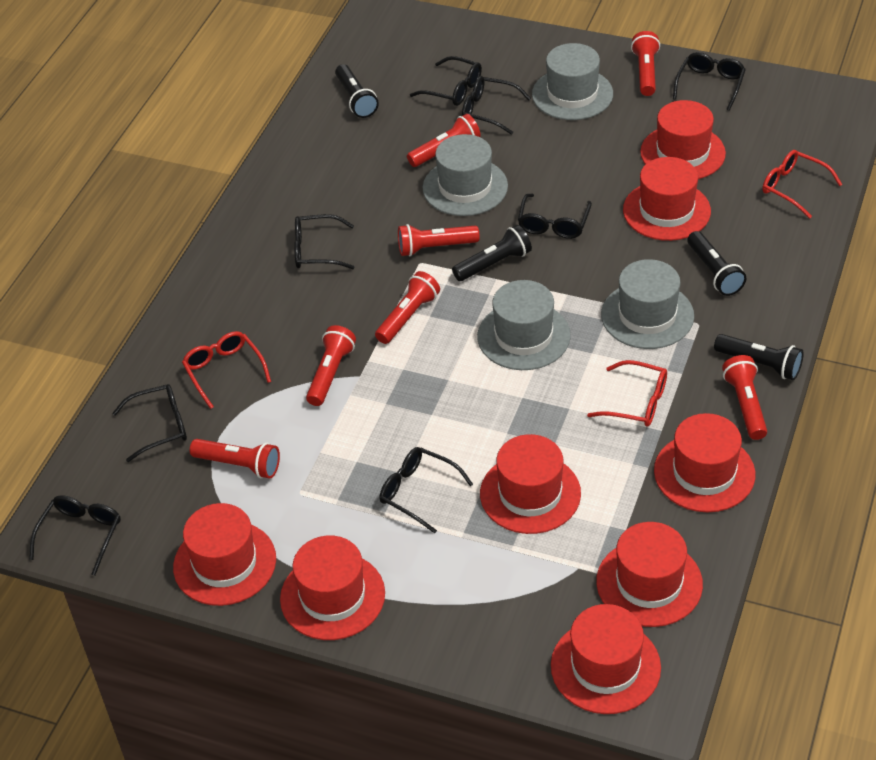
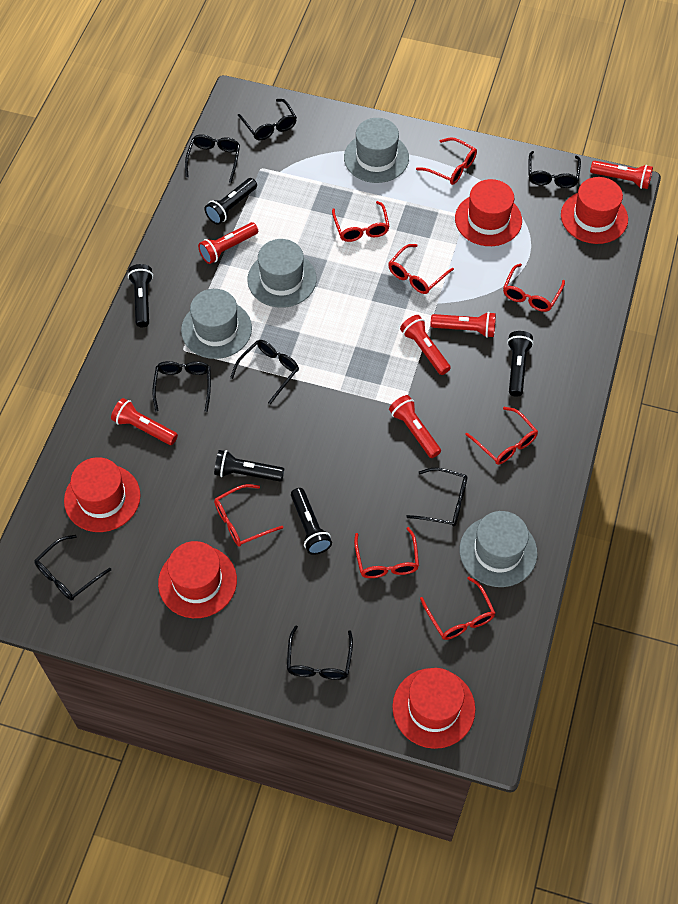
black flashlight: [335,64,379,118] [452,225,532,281] [687,231,746,296] [714,334,804,380] = 4 -> [128,264,153,327] [205,178,257,225] [214,450,284,481] [291,488,332,555] [507,331,534,397] = 5
red flashlight: [190,439,280,479] [306,325,356,406] [375,271,440,344] [398,224,480,256] [407,114,481,167] [631,31,660,96] [722,355,767,440] = 7 -> [111,398,178,445] [198,222,258,264] [389,395,441,458] [400,315,451,375] [431,312,496,338] [590,161,653,189] = 6
red glasses: [182,331,271,409] [587,360,667,427] [762,150,842,219] = 3 -> [214,484,283,547] [332,201,390,242] [354,527,419,578] [388,244,454,294] [416,137,477,185] [420,577,495,640] [465,407,538,465] [503,264,565,312] = 8
red hat: [173,503,276,606] [280,535,385,640] [480,434,581,534] [551,604,661,714] [596,522,703,627] [623,157,711,241] [640,100,726,179] [654,413,755,512] = 8 -> [64,457,141,532] [158,541,237,618] [392,668,475,749] [455,179,522,246] [561,177,628,244] = 5

